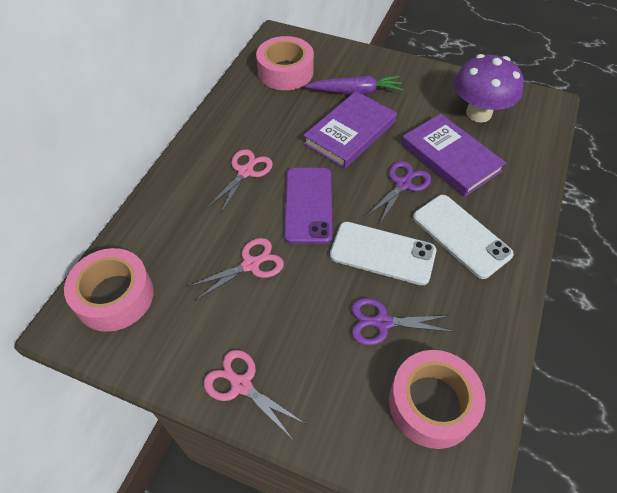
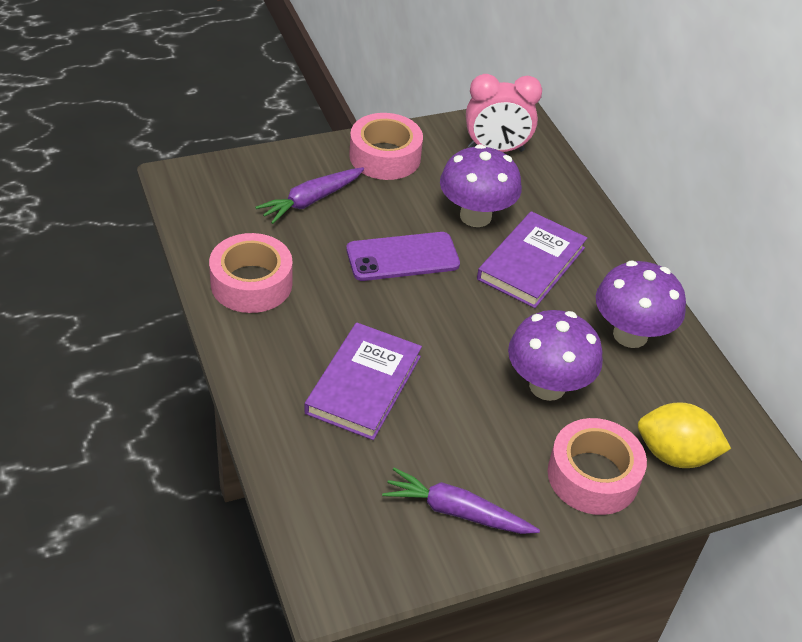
pink clock: none = 0 -> [466,74,542,152] = 1
pink scissors: [187,238,284,301] [204,350,306,440] [207,149,273,213] = 3 -> none = 0
purple carrot: [305,76,403,94] = 1 -> [255,167,364,224] [382,468,540,534] = 2
purple mushroom: [454,54,524,123] = 1 -> [440,144,522,227] [508,310,603,401] [596,261,686,348] = 3
purple scissors: [351,298,455,345] [366,161,431,225] = 2 -> none = 0
white phone: [330,222,436,286] [413,195,514,279] = 2 -> none = 0
yellow lemon: none = 0 -> [638,402,731,468] = 1

